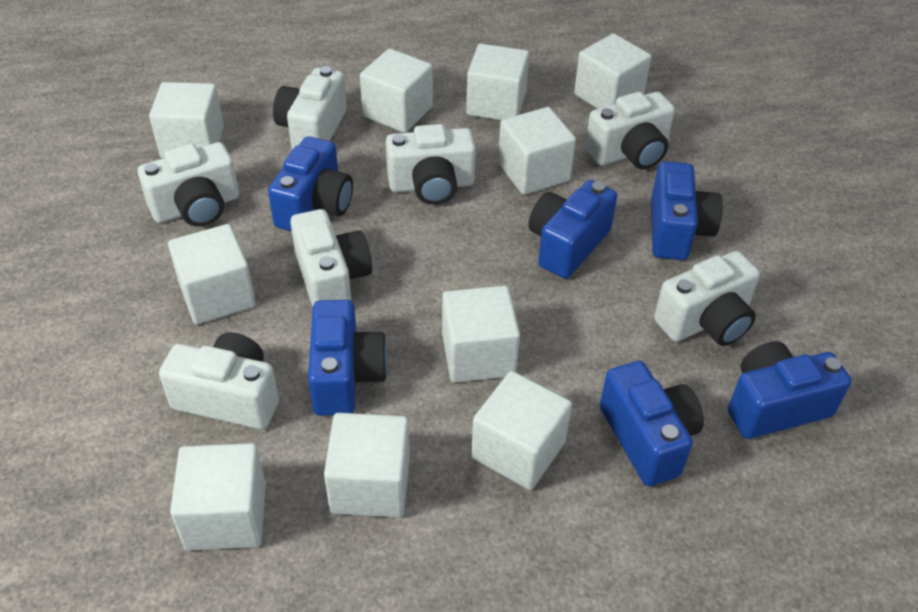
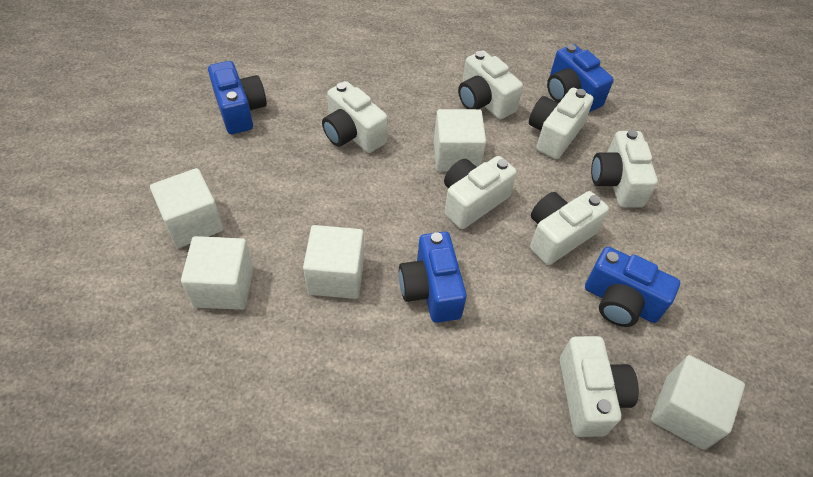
blue camera: [268,136,353,232] [308,300,388,416] [528,180,617,279] [600,361,704,486] [651,161,723,260] [728,341,851,439] = 6 -> [208,61,267,134] [399,231,467,323] [547,44,614,112] [585,247,680,327] = 4
white cube: [149,82,224,158] [168,224,256,325] [170,443,266,551] [324,413,410,518] [360,48,433,133] [442,286,520,383] [466,44,529,120] [471,371,572,490] [498,107,576,195] [574,33,651,109] = 10 -> [150,168,224,248] [181,236,254,310] [303,225,364,299] [434,109,486,172] [651,355,745,450] = 5

